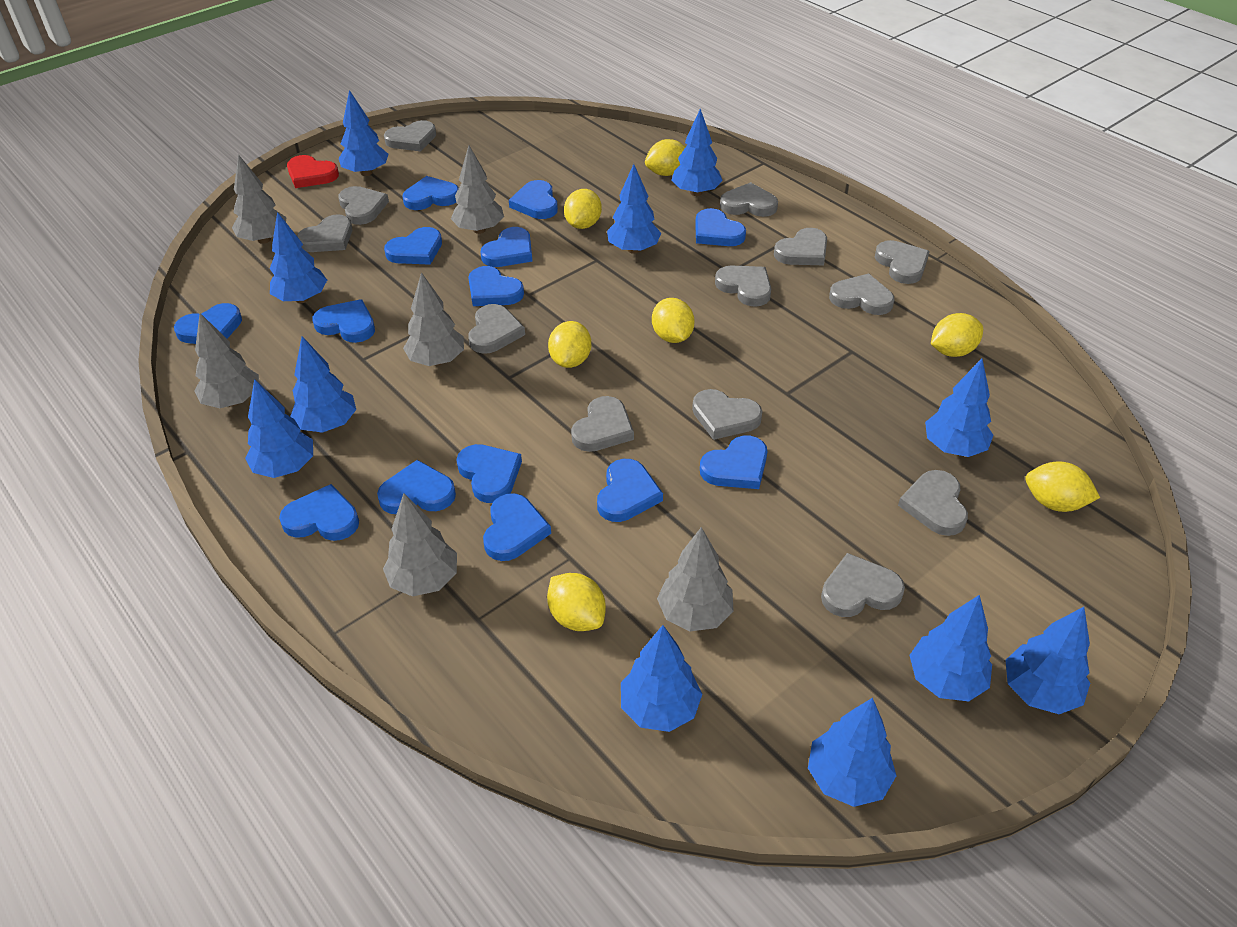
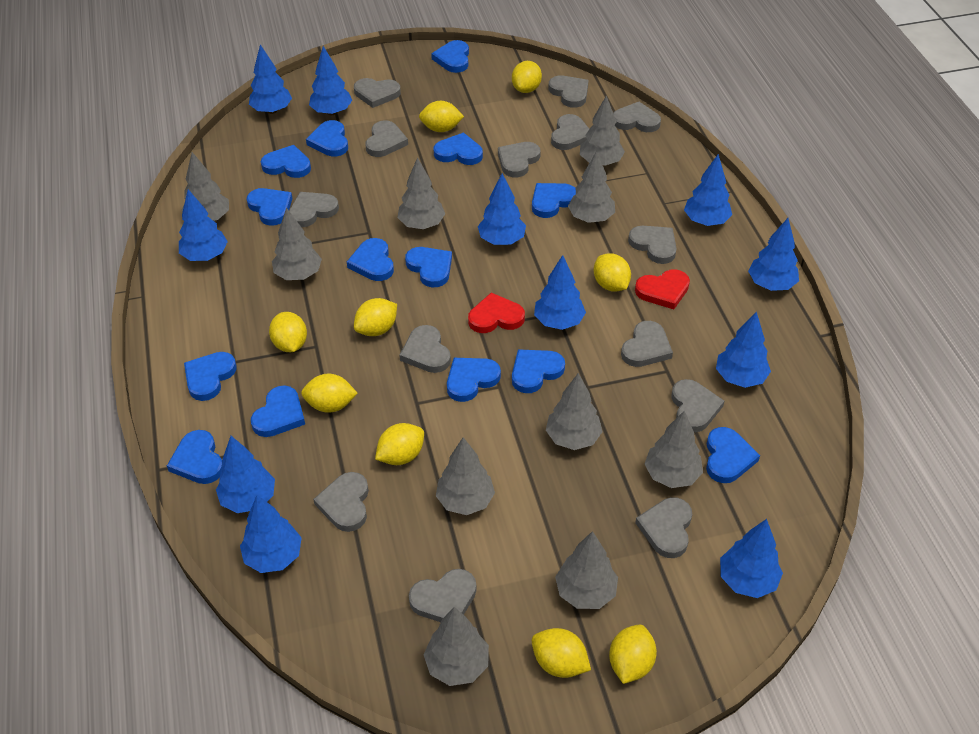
grey heart: [297,214,352,252] [338,186,389,225] [384,120,436,151] [468,304,525,354] [571,396,634,452] [692,389,762,440] [715,265,771,307] [720,182,778,217] [774,228,827,265] [821,553,905,617] [829,273,894,315] [875,240,930,284] [898,470,968,536] = 13 -> [289,192,339,227] [313,472,369,532] [354,78,401,108] [365,120,408,157] [399,325,451,373] [409,569,477,622] [498,142,541,177] [548,75,589,108] [551,114,589,150] [613,102,661,132] [621,321,673,367] [628,226,677,264] [635,497,692,558] [671,379,724,433] = 14
grey tree: [194,313,259,408] [232,154,287,244] [383,493,457,596] [403,272,464,366] [451,146,504,234] [657,527,734,631] = 6 -> [181,152,229,221] [272,207,322,280] [398,157,445,229] [423,607,489,686] [436,437,495,515] [546,373,603,450] [555,531,618,609] [568,151,615,223] [580,95,625,166] [644,411,703,488] = 10
red heart: [287,155,339,188] = 1 -> [468,293,525,333] [635,269,690,309] = 2
yellow lemon: [547,573,606,631] [548,321,591,368] [564,189,602,229] [645,139,685,176] [652,298,694,343] [931,313,983,357] [1026,462,1100,512] = 7 -> [269,312,307,352] [301,373,358,413] [354,298,397,336] [375,423,424,465] [419,101,464,132] [512,61,542,93] [532,628,591,678] [594,253,631,292] [609,625,657,684] = 9

